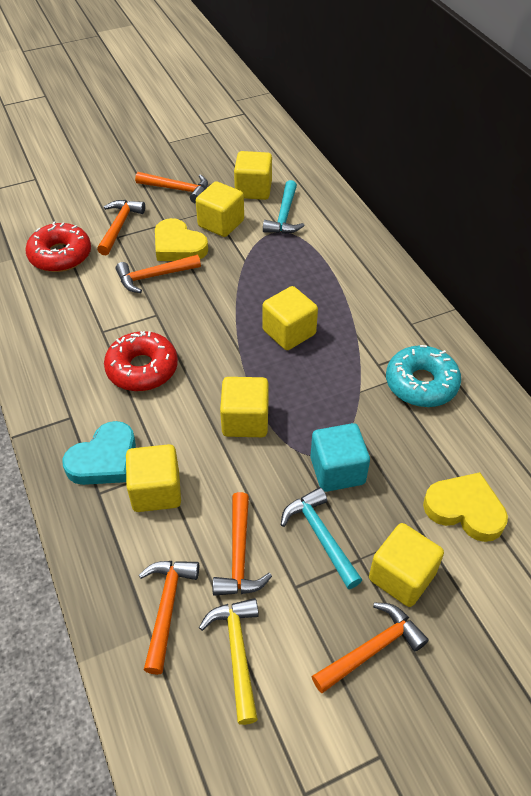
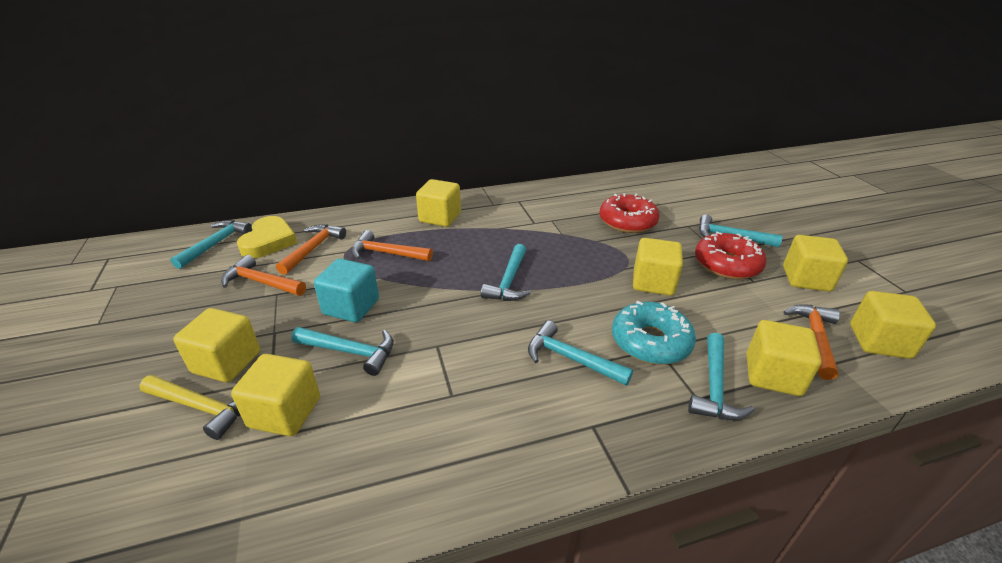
orange hammer: [97,200,145,255] [116,255,201,293] [135,172,208,204] [139,561,199,675] [213,492,272,596] [311,603,429,693] = 6 -> [221,255,306,296] [276,224,346,275] [351,230,433,261] [784,304,840,380] = 4
turquoise hammer: [263,180,305,234] [281,487,362,589] = 2 -> [171,220,252,269] [291,327,394,376] [481,244,531,301] [528,321,633,386] [688,333,754,420] [699,214,783,248] = 6
turquoise heart: [62,421,136,485] = 1 -> none = 0
yellow cube: [126,444,181,512] [196,181,244,237] [220,377,269,437] [234,151,272,200] [262,286,318,350] [369,523,444,607] = 6 -> [173,308,260,382] [231,354,320,436] [416,179,461,227] [633,238,683,296] [747,320,822,396] [783,235,848,291] [850,291,936,359] = 7
yellow heart: [155,218,208,261] [423,472,508,542] = 2 -> [237,216,297,258] = 1

